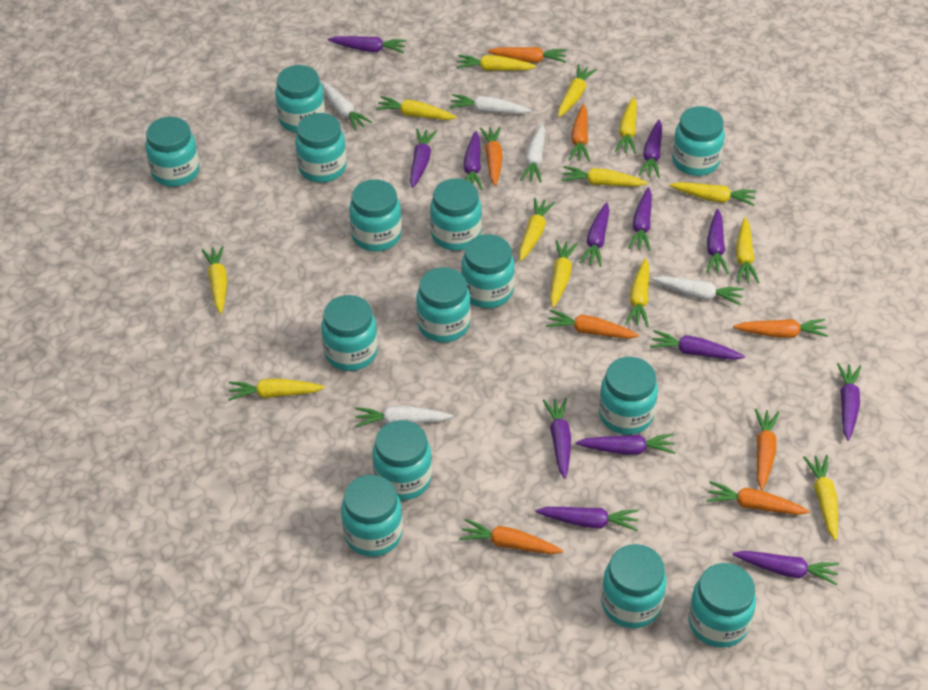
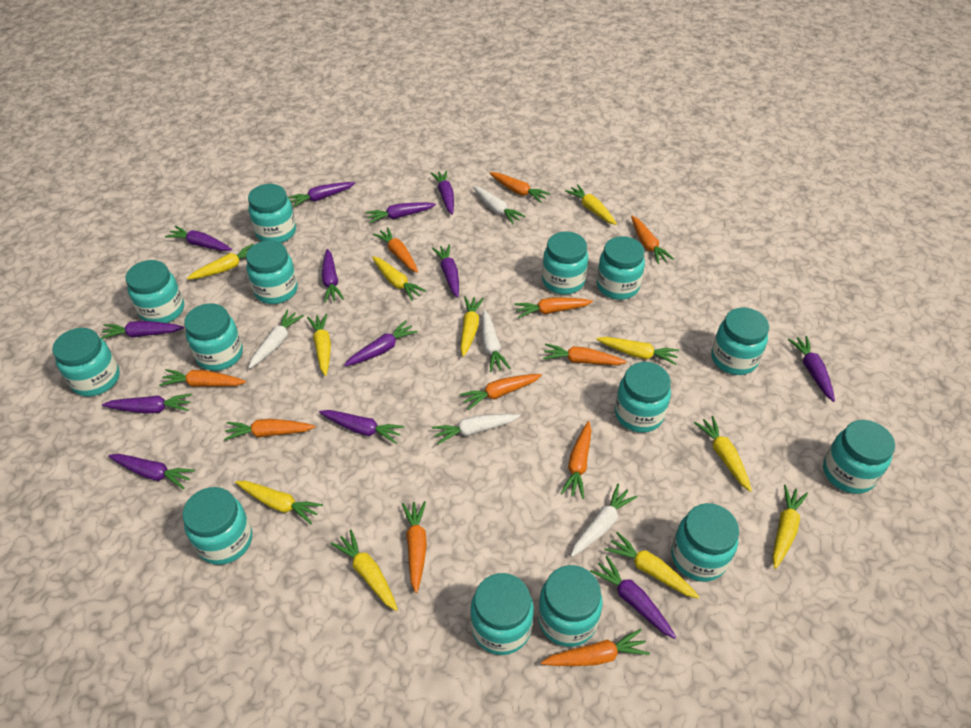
orange carrot: [459,519,563,554] [480,127,503,186] [487,47,567,63] [546,309,639,339] [569,104,590,161] [706,481,810,515] [733,319,828,338] [755,409,779,490] = 8 -> [159,369,246,387] [224,419,315,440] [373,227,418,273] [402,501,427,593] [460,374,542,410] [490,172,550,203] [514,297,593,318] [541,629,650,666] [543,343,627,365] [561,421,592,499] [631,216,674,264] = 11
yellow carrot: [201,246,227,314] [228,378,325,401] [375,96,457,120] [456,55,537,71] [519,198,555,261] [550,240,578,308] [558,64,597,117] [562,166,648,186] [615,97,637,154] [625,258,649,327] [669,182,757,206] [736,217,759,283] [803,455,838,541] = 13 -> [187,244,254,280] [235,481,323,524] [307,314,331,376] [331,530,398,611] [372,256,427,301] [460,296,484,357] [565,184,617,225] [596,337,679,365] [605,532,700,599] [694,416,752,492] [772,485,808,569] = 11

